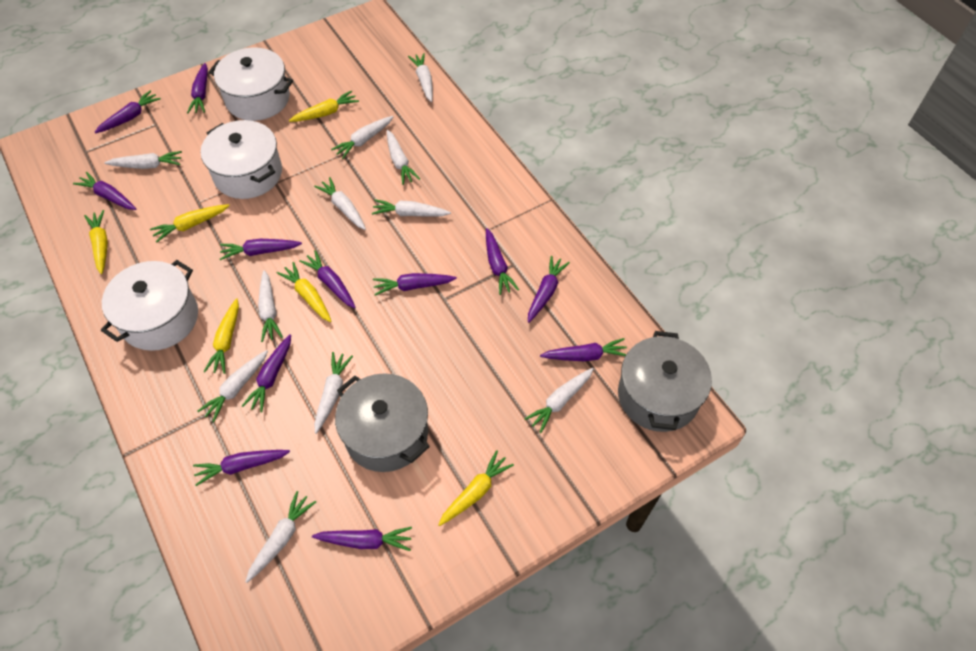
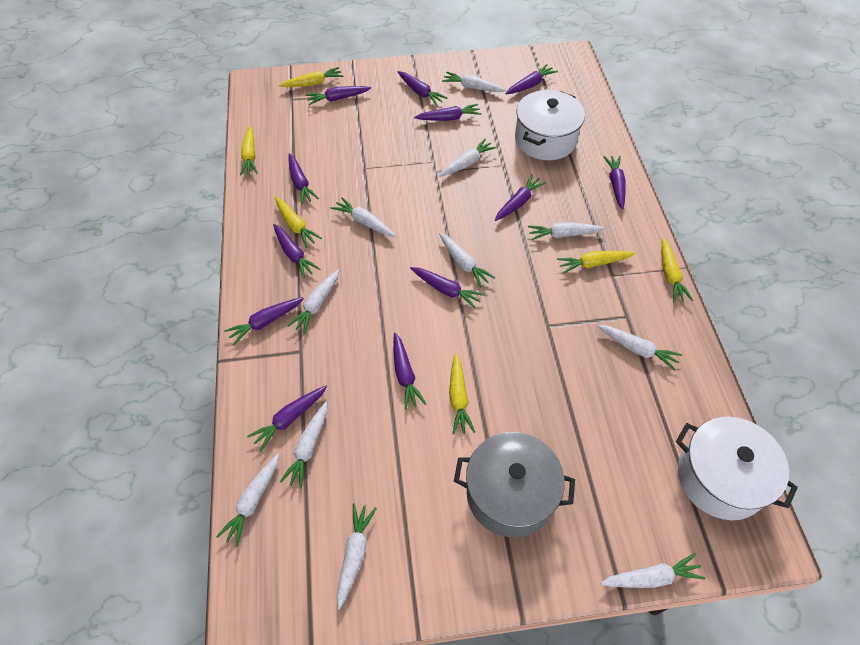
grey pot: [335,373,430,472] [618,331,712,432] = 2 -> [454,432,575,538] = 1
white pot: [101,260,198,351] [201,120,282,199] [209,47,293,121] = 3 -> [515,90,585,160] [676,417,798,520] = 2

